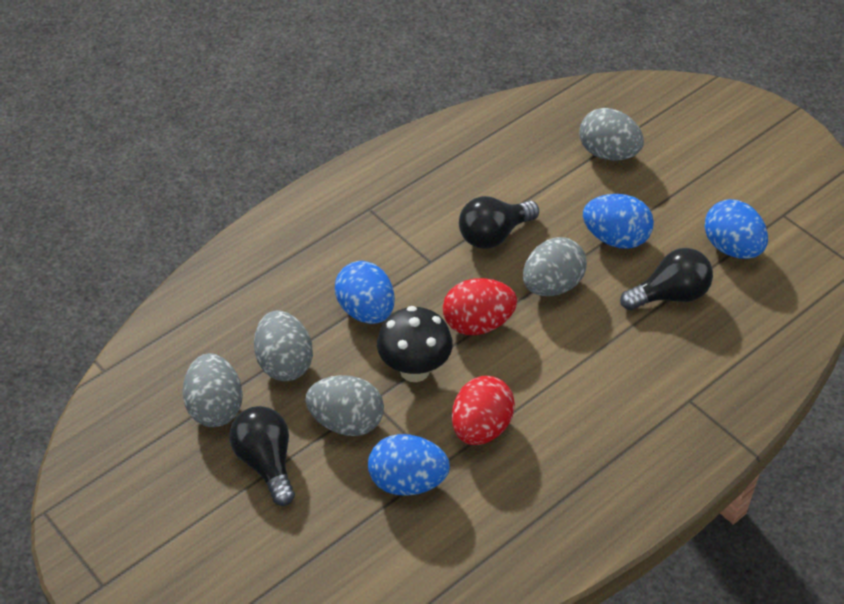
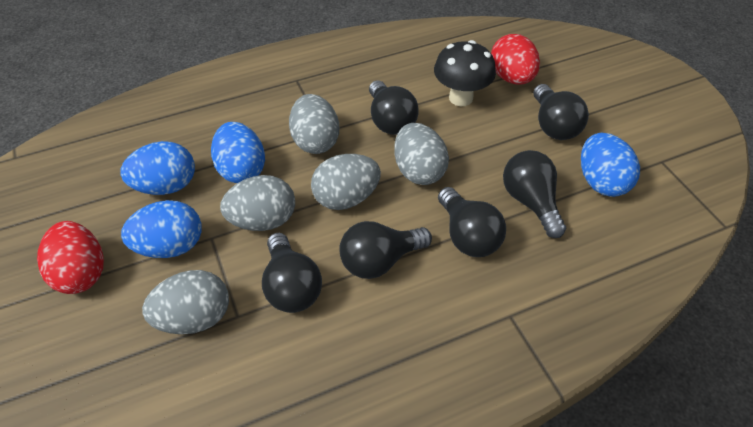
black light bulb: [229,406,295,506] [459,196,539,249] [620,248,713,310] = 3 -> [262,233,322,313] [339,221,432,279] [369,80,419,135] [438,187,506,257] [503,150,566,238] [533,84,589,140] = 6

